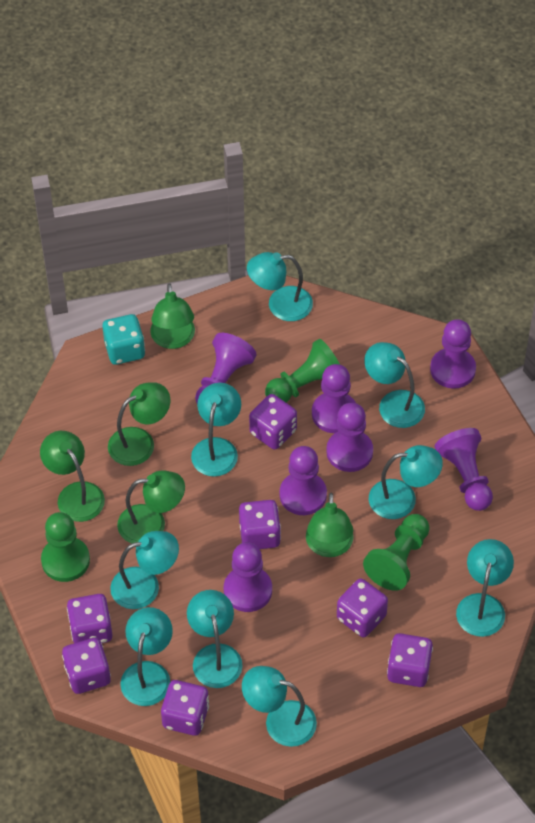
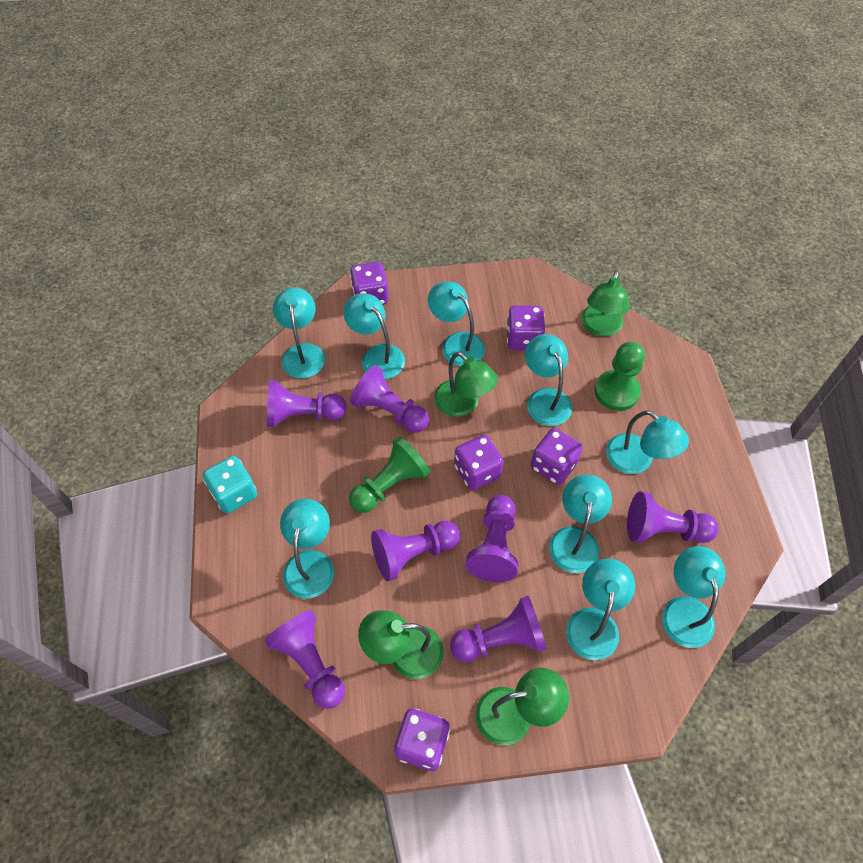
green lamp: [40,431,105,522] [108,382,170,466] [117,471,185,544] [150,283,195,349] [306,493,353,557] = 5 -> [358,610,443,679] [434,352,498,417] [475,668,569,745] [581,270,629,337] = 4
green pawn: [41,512,90,582] [265,339,340,402] [363,514,430,591] = 3 -> [349,436,430,513] [594,342,645,411] = 2
purple dice: [62,638,111,694] [67,594,113,643] [161,680,209,736] [239,500,281,549] [249,394,297,449] [337,578,388,637] [387,633,433,687] = 7 -> [350,262,389,305] [394,709,450,771] [454,435,504,490] [506,305,545,350] [531,428,583,485] = 5

